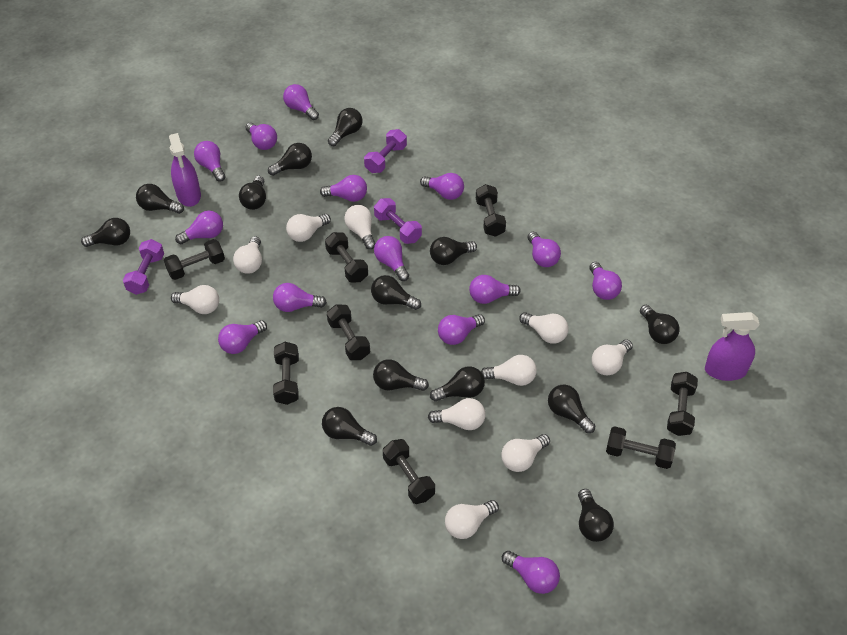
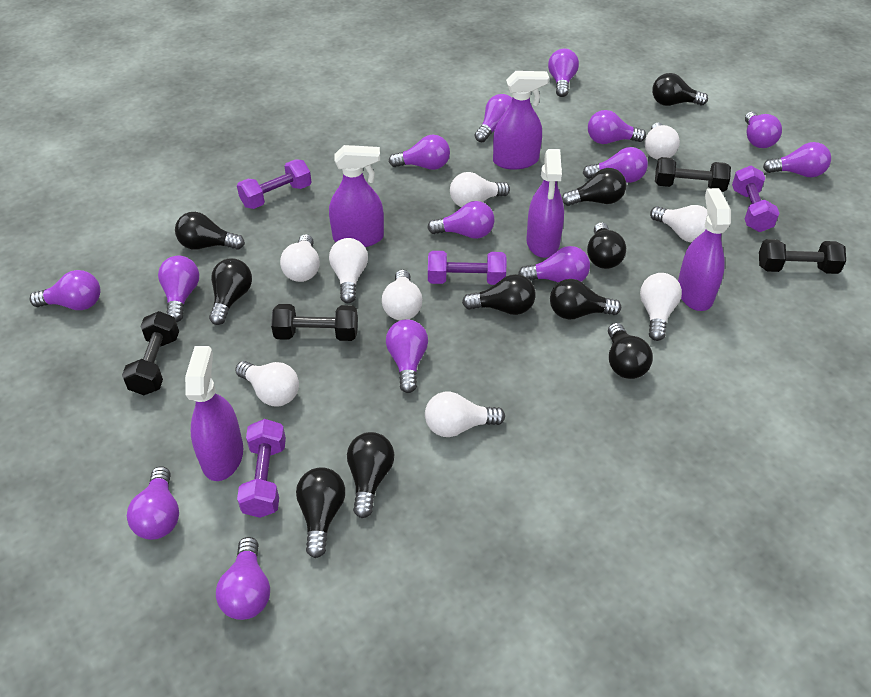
black dumbbell: [164,239,225,280] [273,342,299,405] [325,232,368,282] [327,305,370,360] [383,439,435,504] [476,184,506,237] [606,426,676,469] [667,372,698,436] = 8 -> [122,311,179,395] [271,304,358,341] [655,157,731,192] [759,239,846,274] = 4
black light bulb: [81,218,130,247] [136,184,184,214] [239,176,266,210] [268,143,312,176] [322,407,377,446] [328,108,362,146] [371,275,421,310] [373,359,429,391] [430,237,477,265] [430,366,485,402] [548,385,595,433] [578,489,614,542] [640,305,680,344] = 13 -> [175,212,245,250] [209,258,252,325] [296,467,345,558] [347,432,394,518] [462,274,536,315] [550,279,621,319] [562,168,626,206] [587,222,626,269] [608,323,653,379] [652,73,708,106] = 10
purple dumbbell: [123,239,164,295] [364,129,407,173] [374,198,422,244] = 3 -> [237,160,311,209] [237,419,286,518] [428,251,506,285] [732,166,779,232] = 4
purple spray bottle: [169,133,201,207] [705,312,760,381] = 2 -> [185,346,243,481] [329,145,384,247] [493,71,549,170] [526,149,564,258] [678,188,731,311] = 5
white light bulb: [171,285,219,314] [233,236,262,274] [286,214,331,242] [344,205,376,250] [428,398,486,430] [445,500,499,539] [481,355,537,386] [501,434,550,472] [519,312,569,344] [592,340,633,375] = 10 -> [235,361,299,406] [280,234,320,282] [329,238,368,303] [382,270,422,320] [425,392,505,437] [450,172,510,207] [640,273,682,341] [645,123,680,160] [650,205,708,243] = 9

